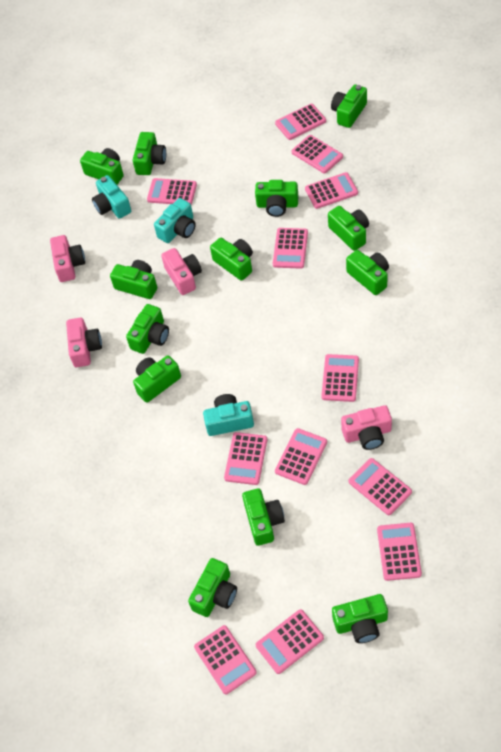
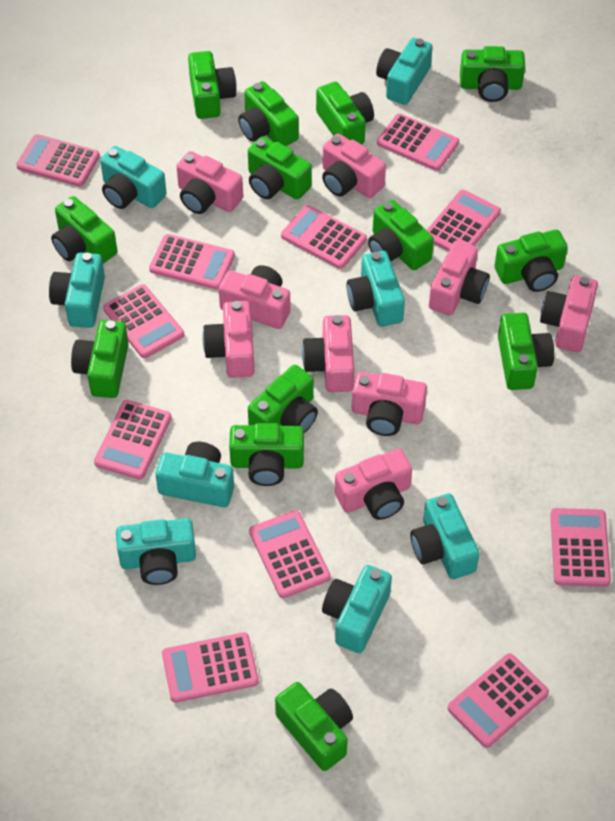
pink calculator: [147,178,197,205] [194,625,257,694] [224,432,267,485] [256,609,324,674] [273,228,308,269] [275,104,326,140] [275,428,327,485] [292,135,343,173] [305,172,358,209] [321,354,359,402] [348,458,412,515] [377,523,422,581] = 12 -> [16,134,100,187] [94,400,172,480] [103,284,184,358] [149,234,235,290] [162,632,259,703] [249,510,331,598] [281,205,367,269] [377,113,459,171] [427,190,501,251] [448,653,549,748] [550,508,611,587] = 11
pink camera: [50,235,85,282] [66,317,102,367] [161,248,202,295] [341,405,392,450] = 4 -> [176,151,243,214] [203,301,254,378] [219,265,290,329] [302,315,354,392] [322,134,386,198] [335,449,412,520] [352,372,427,436] [429,240,490,316] [540,275,598,352] = 9
turquoise camera: [92,175,131,219] [154,198,196,243] [203,394,254,436] = 3 -> [49,253,105,328] [100,146,166,209] [116,518,196,585] [155,442,234,507] [322,565,392,653] [346,251,405,327] [376,38,433,105] [411,493,480,579] = 8

